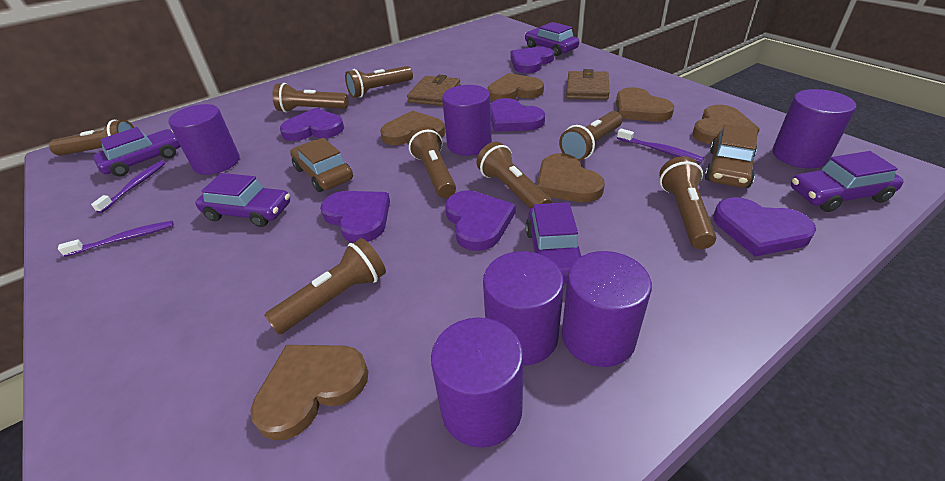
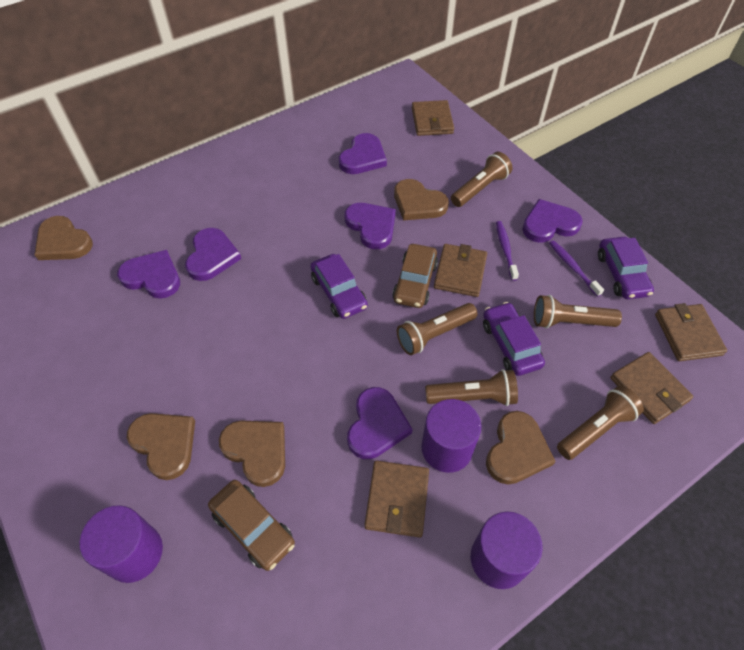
brown flashlight: [49,119,134,156] [264,238,386,335] [272,83,349,113] [345,66,413,98] [408,126,456,198] [476,142,552,209] [559,111,622,161] [659,156,716,249] = 8 -> [397,303,477,355] [425,369,518,406] [451,152,513,207] [534,295,622,329] [557,386,644,460] = 5
brown heart: [250,345,368,441] [380,111,445,145] [487,73,544,101] [537,153,605,202] [616,87,675,121] [693,105,760,144] = 6 -> [34,216,93,260] [127,413,195,480] [219,421,285,487] [394,179,449,221] [486,411,556,485] = 5
brown wallet: [407,75,461,106] [566,69,610,100] = 2 -> [364,461,429,538] [412,100,454,136] [434,244,487,297] [610,352,693,424] [655,303,727,361] = 5
purple car: [93,127,180,177] [195,173,290,227] [525,22,579,56] [526,202,581,284] [791,151,904,212] = 5 -> [310,254,368,319] [483,302,545,376] [598,237,654,299] = 3
purple cylinder: [168,104,240,175] [431,317,524,448] [442,85,492,156] [483,251,564,366] [562,251,652,367] [773,89,856,168] = 6 -> [79,505,163,583] [421,399,482,473] [471,512,543,589] = 3
purple toothbrush: [58,221,174,257] [91,161,165,213] [617,128,704,163] = 3 -> [496,221,519,281] [549,240,604,297] = 2

